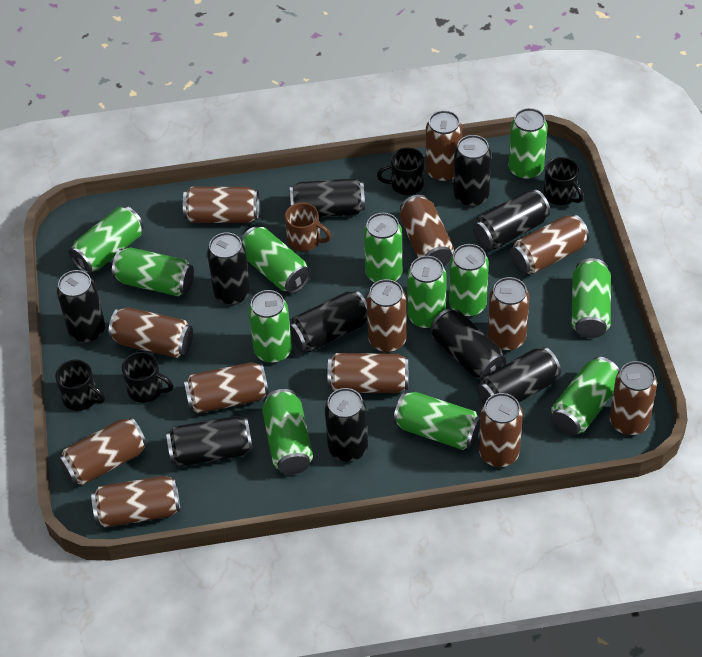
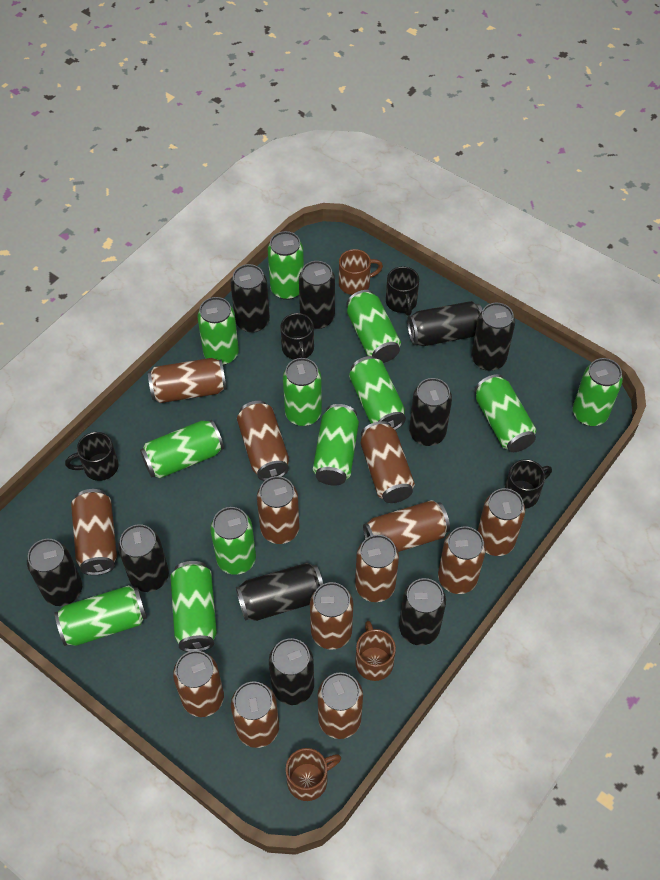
brown mug: [285,203,331,251] = 1 -> [285,748,341,801] [339,249,383,295] [355,621,396,681] = 3

